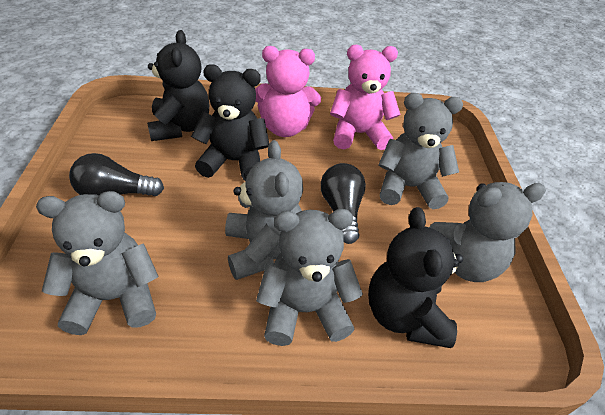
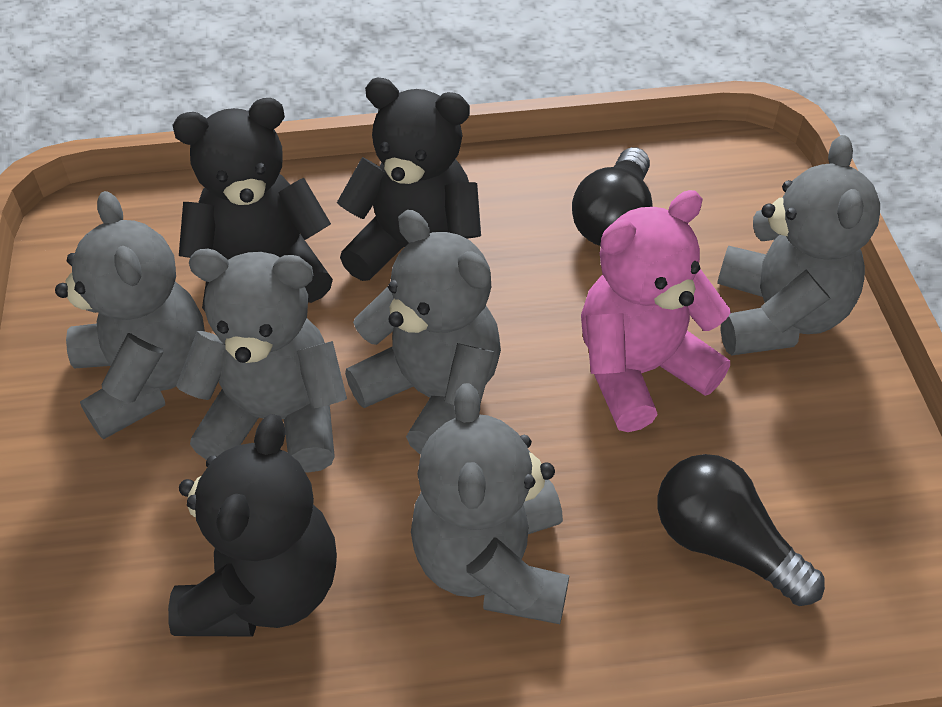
pink teddy bear: [255,46,321,137] [330,45,400,150] = 2 -> [581,190,731,432] = 1

